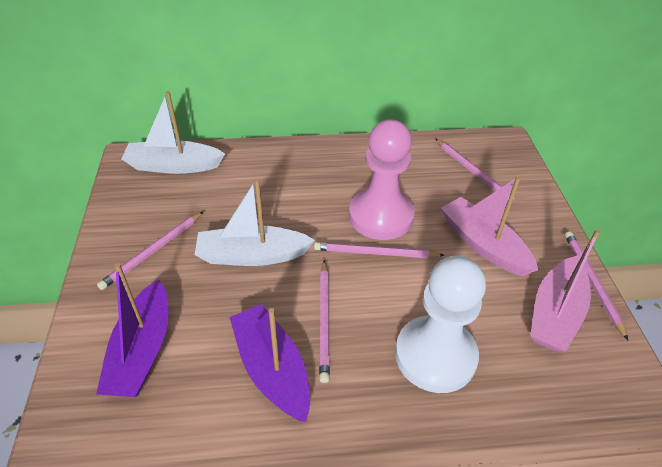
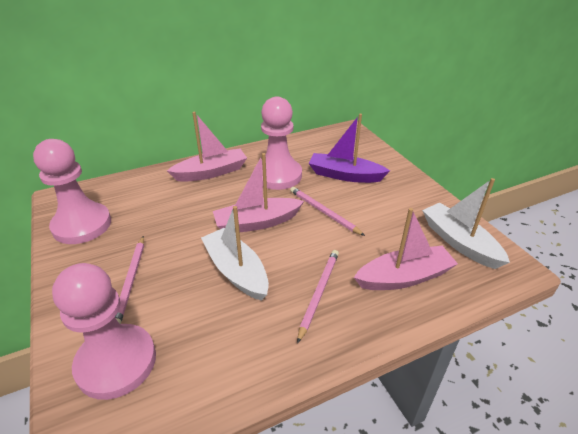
pink boat: [441,176,538,276] [530,229,601,351] = 2 -> [167,112,247,182] [213,153,304,232] [354,208,458,290] = 3
pink pawn: [349,119,415,240] = 1 -> [33,139,111,244] [52,263,156,400] [254,97,302,190] = 3
pink pencil: [97,212,203,290] [314,242,444,258] [319,260,330,383] [436,139,515,200] [565,231,628,340] = 5 -> [115,236,144,324] [290,187,365,236] [297,250,339,344] = 3
purple boat: [96,263,169,397] [229,304,310,422] = 2 -> [308,114,390,183] = 1
white pawn: [395,256,486,393] = 1 -> none = 0

